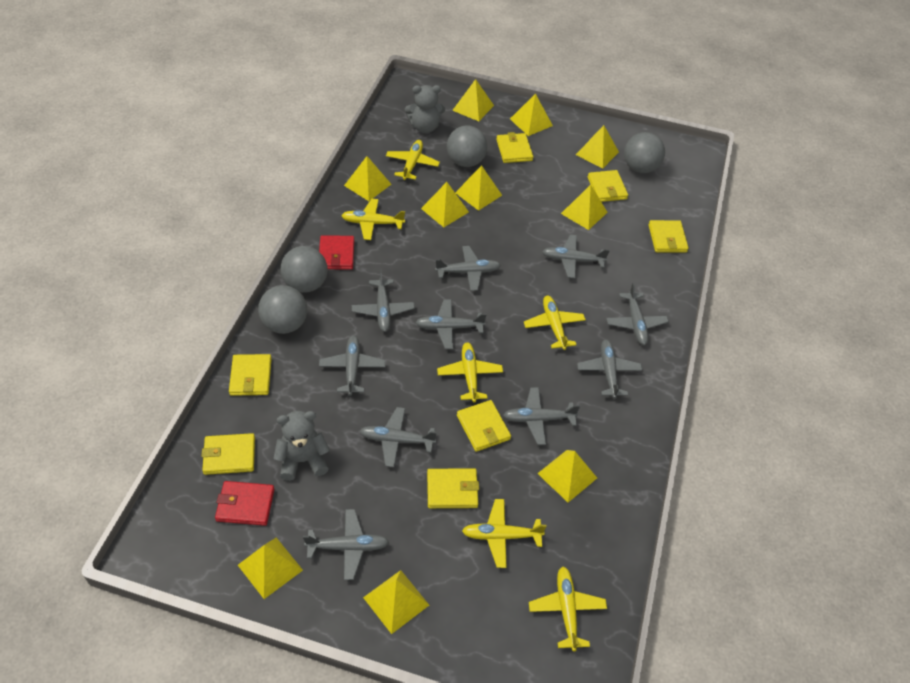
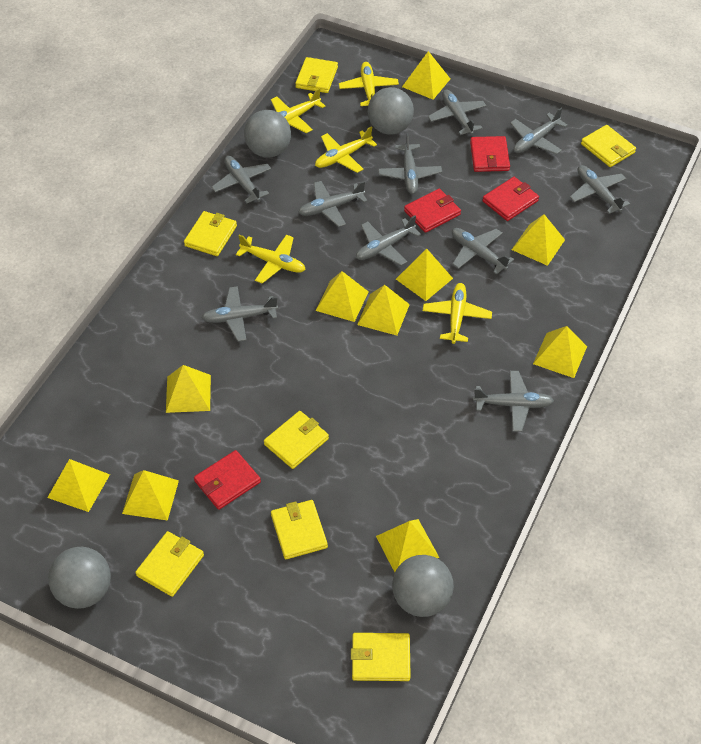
grey teddy bear: [274,411,330,481] [405,85,445,133] = 2 -> none = 0
red wallet: [215,481,274,526] [319,235,354,270] = 2 -> [194,450,261,510] [404,188,461,233] [470,136,510,172] [482,177,539,221] = 4
yellow plane: [341,199,405,240] [386,140,440,180] [437,343,503,402] [462,499,547,568] [524,296,586,350] [529,567,607,651] = 6 -> [236,235,306,283] [271,88,325,133] [315,126,377,173] [339,62,399,106] [423,283,492,344] = 5

